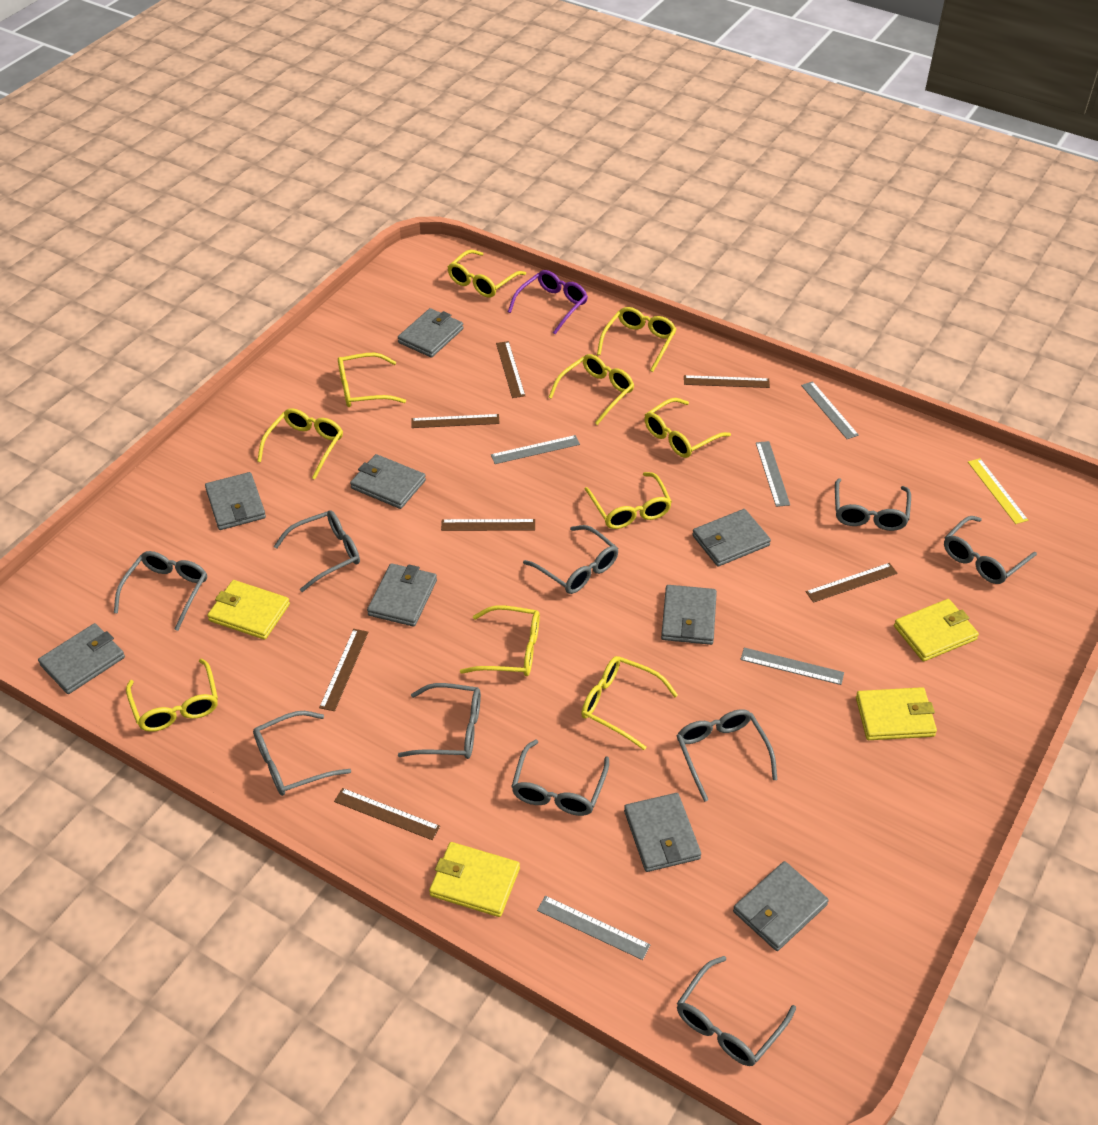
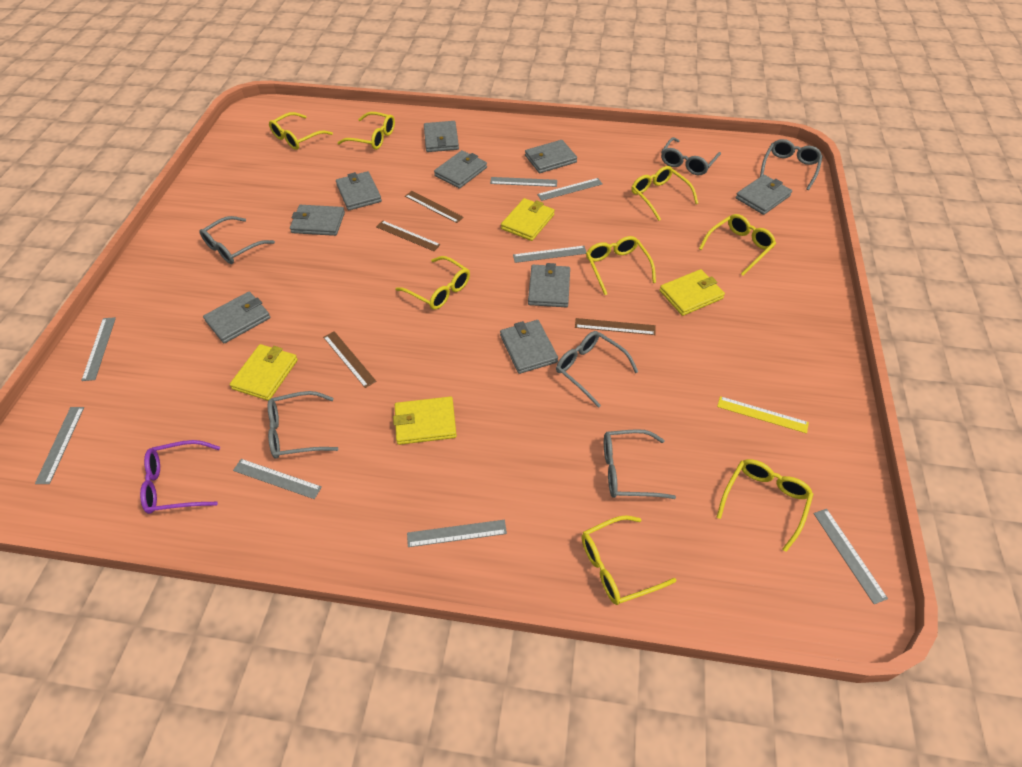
brown ruler: [319,629,368,711] [334,788,440,840] [411,414,500,428] [441,519,535,531] [496,341,525,398] [684,375,770,388] [806,563,897,603] = 7 -> [323,331,376,388] [376,220,441,251] [405,191,464,223] [575,318,656,335] = 4
grey glasses: [114,551,207,631] [253,711,351,796] [274,510,360,592] [398,683,481,759] [511,739,609,816] [523,525,618,594] [676,709,777,802] [677,956,796,1066] [835,478,911,531] [944,516,1037,584] = 10 -> [199,216,275,264] [268,391,338,459] [556,331,638,408] [604,429,676,499] [661,137,721,175] [760,139,823,190] = 6
grey ruler: [491,435,580,464] [537,896,650,960] [740,647,844,685] [756,441,790,507] [801,381,859,439] = 5 -> [35,407,84,484] [81,317,116,381] [233,459,322,499] [407,520,507,547] [490,177,557,187] [513,246,586,263] [537,178,602,201] [813,509,888,604] = 8
yellow glasses: [126,658,218,732] [257,408,343,480] [338,353,406,407] [448,250,526,298] [460,605,540,676] [548,354,634,425] [581,656,678,750] [584,472,672,529] [597,307,677,372] [644,398,731,458] = 10 -> [269,112,333,150] [337,112,395,150] [395,256,470,310] [582,515,676,605] [586,236,656,295] [631,166,698,221] [699,214,776,276] [717,459,814,552] = 8

